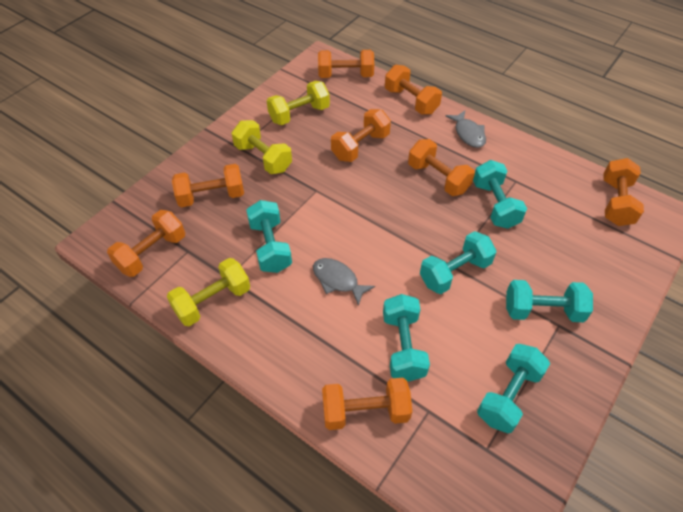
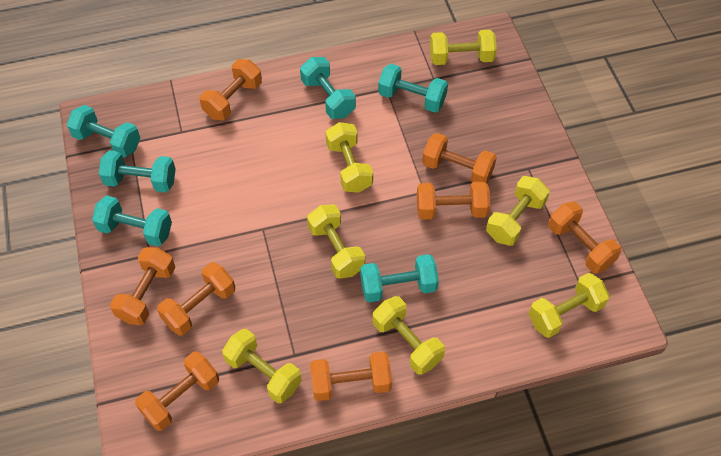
grey fish: [313,258,375,306] [445,111,486,148] = 2 -> none = 0
yellow dumbbell: [167,258,250,326] [232,120,292,174] [267,81,330,125] = 3 -> [222,329,302,403] [307,204,365,279] [326,122,373,193] [373,296,445,375] [430,30,497,65] [486,176,550,246] [529,273,610,338] = 7

